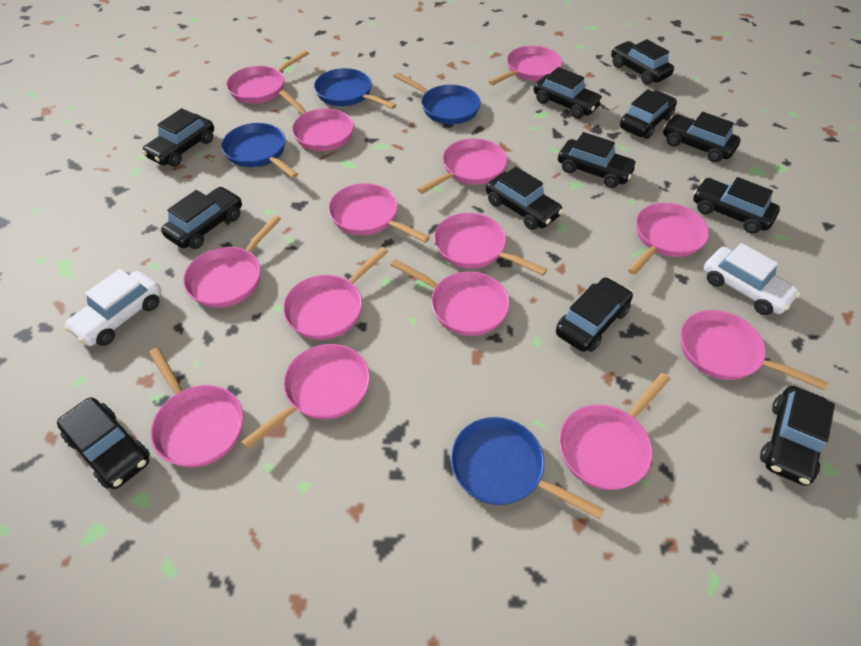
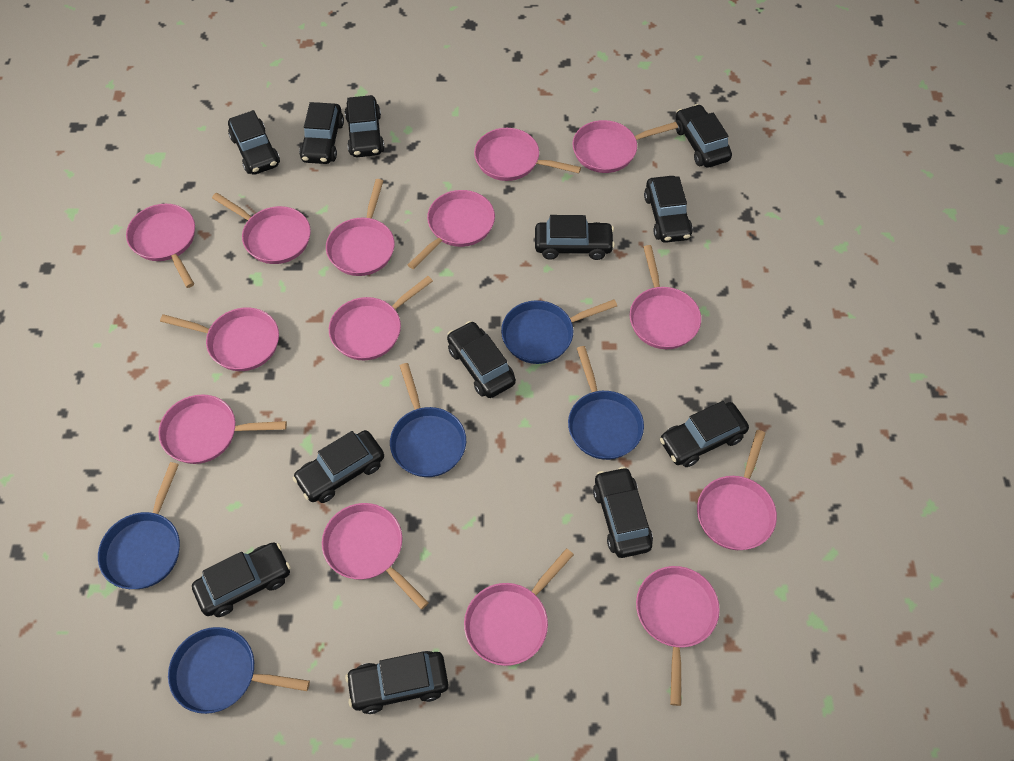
blue pan: [221,123,298,178] [314,68,396,109] [394,73,481,124] [450,417,604,519] = 4 -> [98,462,180,589] [168,627,310,714] [390,363,466,477] [501,300,617,364] [568,346,644,460] = 5
white car: [64,269,161,346] [704,243,801,315] = 2 -> none = 0

